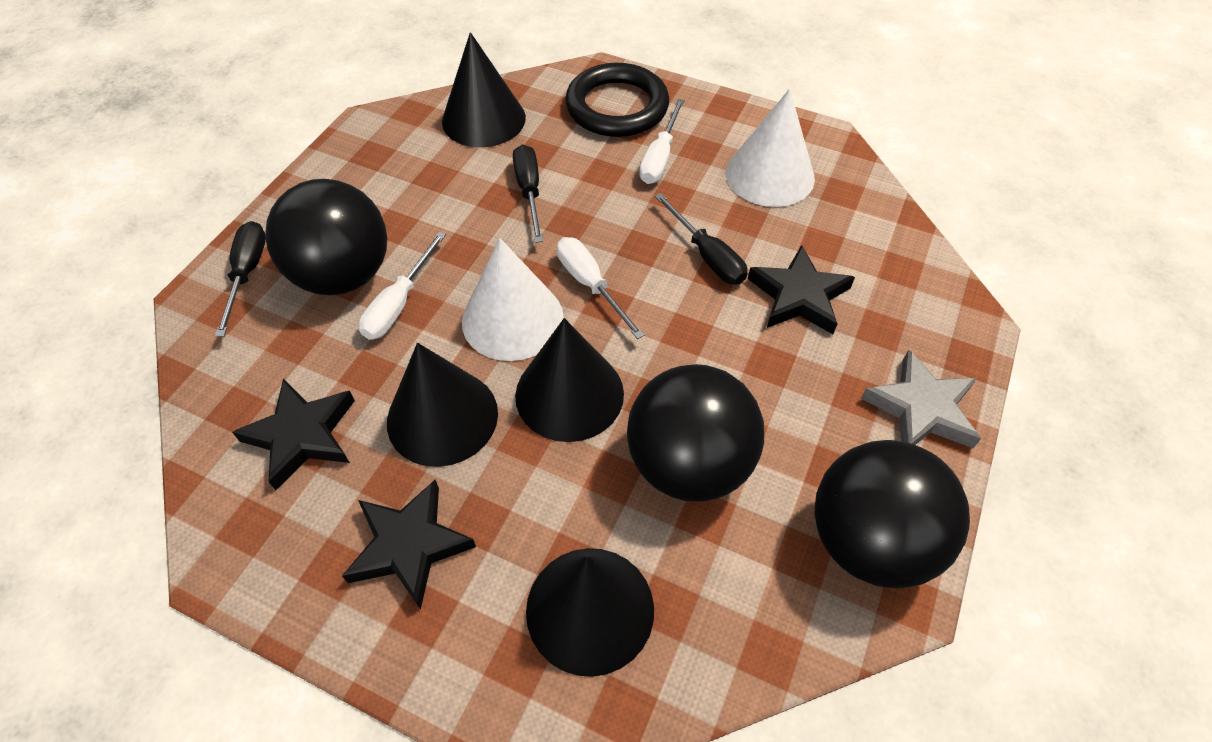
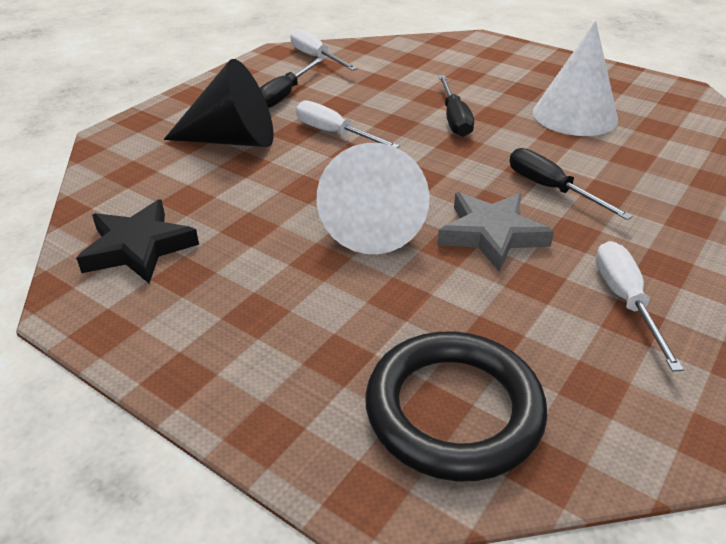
black ball: [265,179,388,295] [627,364,764,501] [814,440,970,589] = 3 -> none = 0
black cone: [387,343,498,467] [442,32,526,147] [515,318,624,442] [526,548,654,677] = 4 -> [164,59,273,147] = 1
black star: [232,379,355,490] [342,480,476,610] [748,245,855,334] = 3 -> [76,199,199,283] = 1

